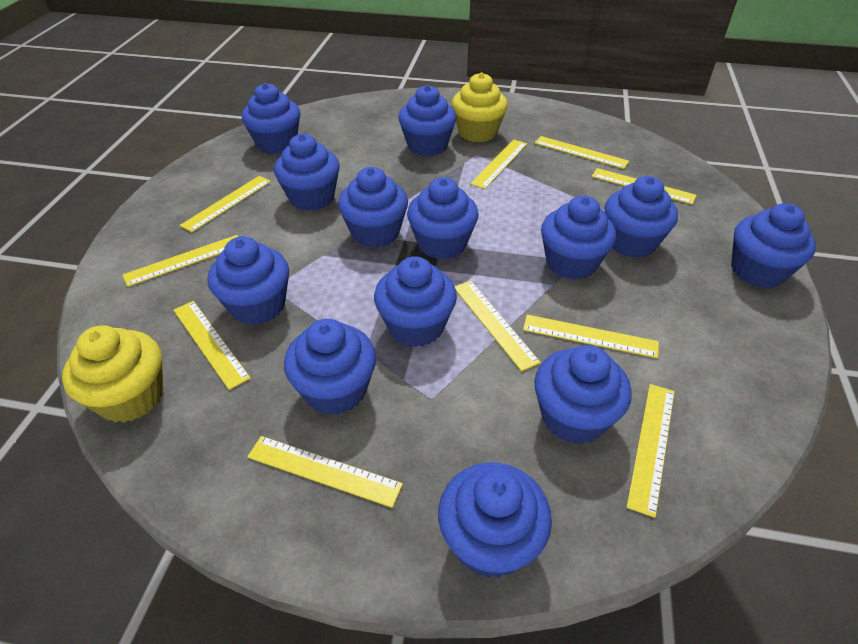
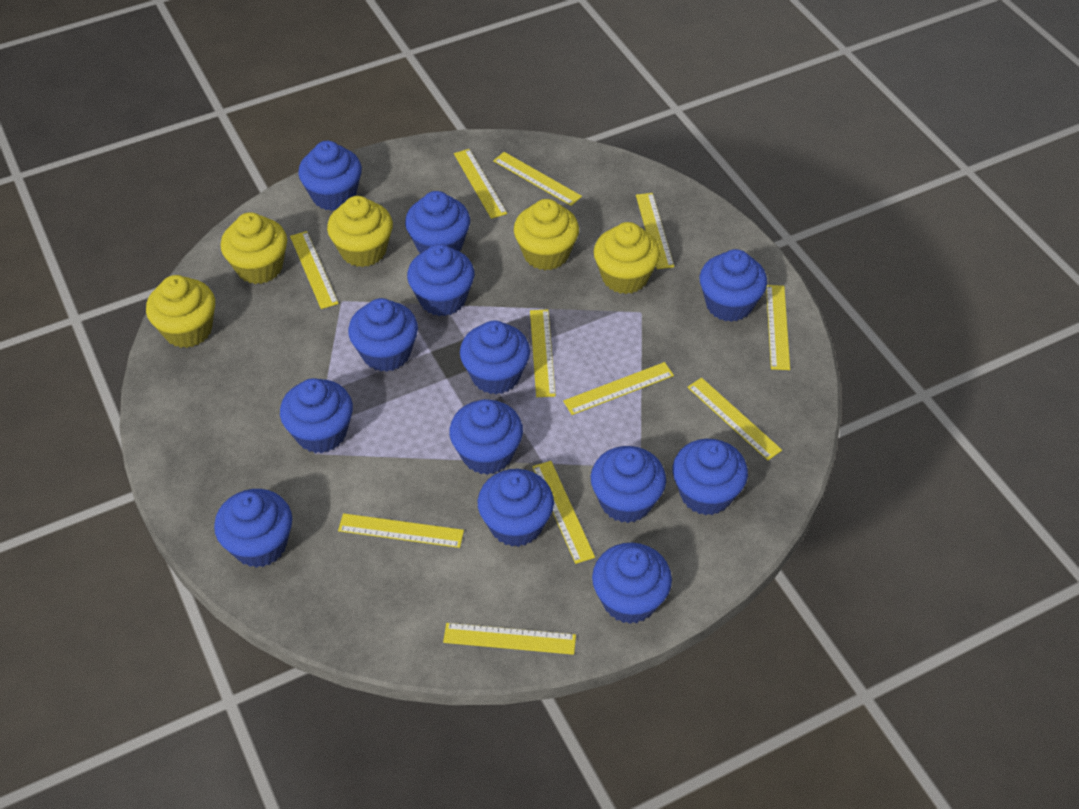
yellow cupcake: [62,325,163,423] [451,73,508,142] = 2 -> [146,275,215,348] [221,212,287,284] [327,196,393,267] [514,199,579,270] [594,222,660,294] = 5
yellow ruler: [123,235,238,287] [173,301,251,390] [180,176,271,232] [247,436,403,508] [455,281,541,371] [470,139,527,189] [523,315,659,358] [535,136,629,169] [592,168,696,205] [627,384,675,518] = 10 -> [290,231,339,309] [338,513,464,548] [443,623,576,655] [454,149,507,219] [493,152,582,206] [530,309,556,397] [532,461,595,564] [563,362,674,415] [636,193,674,269] [687,377,782,460] [766,285,790,370] = 11

